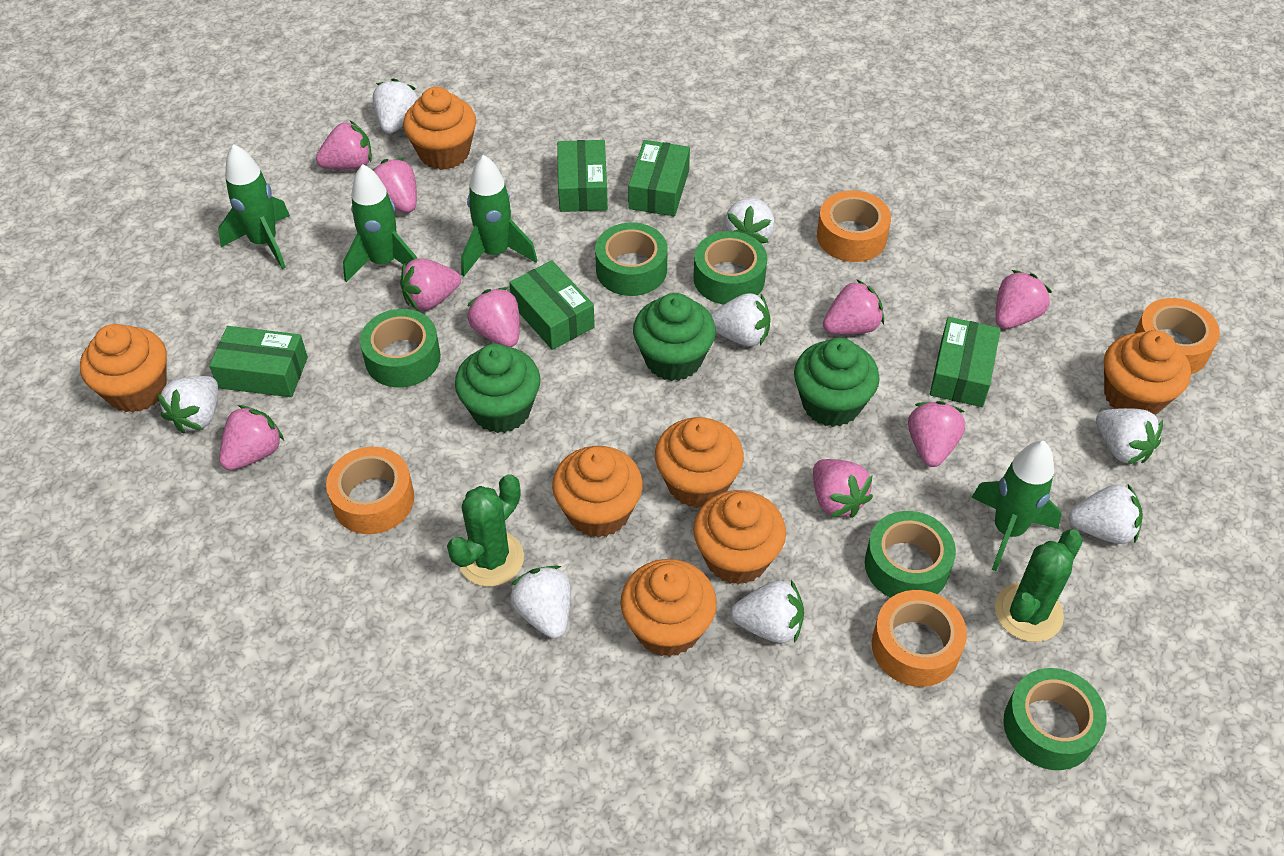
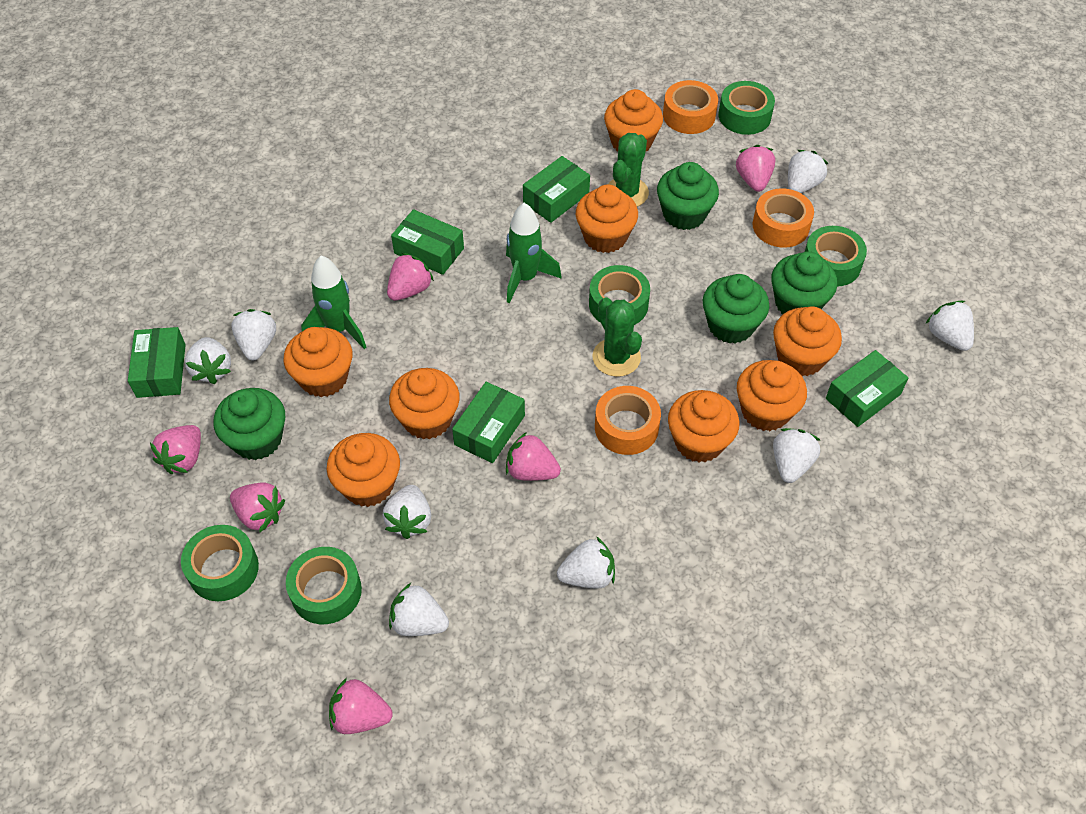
green cupcake: [455,344,540,433] [633,293,716,381] [794,338,880,427] = 3 -> [214,388,285,460] [657,162,719,230] [703,274,769,344] [771,251,837,314] = 4
green rocket: [218,144,290,269] [343,164,417,282] [461,155,537,277] [971,441,1061,571] = 4 -> [301,256,366,349] [506,203,562,303] = 2
orange cupcake: [80,324,167,413] [403,87,476,170] [552,446,643,538] [620,559,717,657] [655,417,744,508] [693,490,786,584] [1104,330,1191,415] = 7 -> [284,327,352,397] [327,433,400,507] [389,368,460,439] [576,185,638,253] [604,89,663,151] [668,390,739,462] [737,360,807,431] [773,306,842,376] = 8
orange tape: [326,447,414,534] [817,190,891,262] [872,590,967,687] [1134,298,1220,374] = 4 -> [595,386,661,455] [663,80,718,134] [752,188,814,248] = 3
pink strawberry: [219,405,284,470] [316,121,372,170] [373,158,417,213] [400,258,461,311] [467,287,520,347] [813,459,873,518] [823,279,884,334] [908,401,965,467] [996,270,1052,329] = 9 -> [150,425,201,474] [230,482,285,533] [329,678,393,734] [387,253,434,301] [506,432,561,481] [736,145,775,192] = 6

